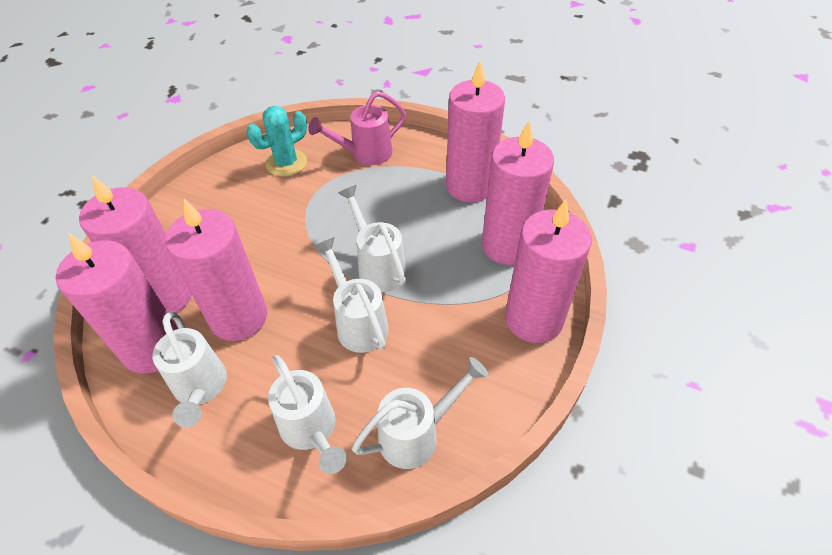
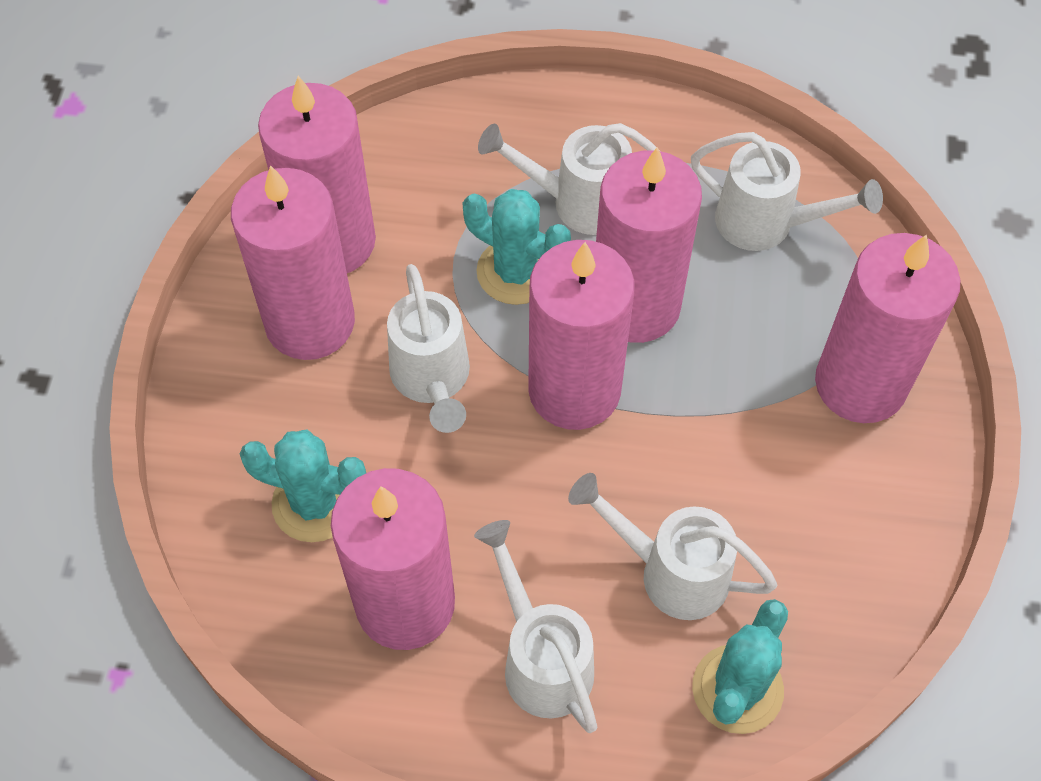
pink watering can: [308,91,406,165] = 1 -> none = 0
turquoise cactus: [246,106,307,177] = 1 -> [240,430,366,542] [463,189,571,305] [692,599,788,734] = 3

